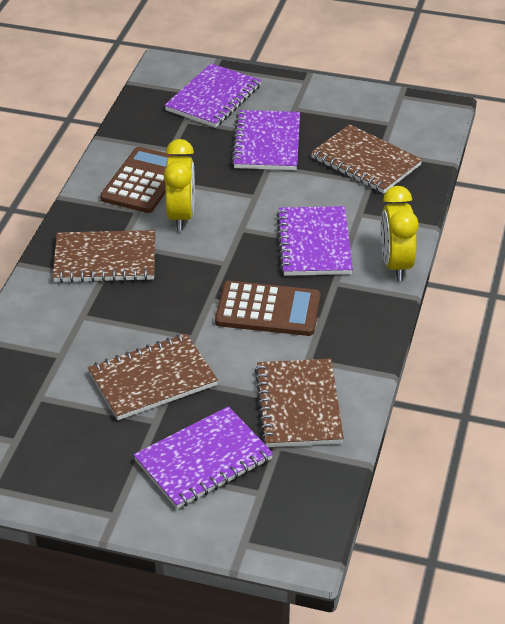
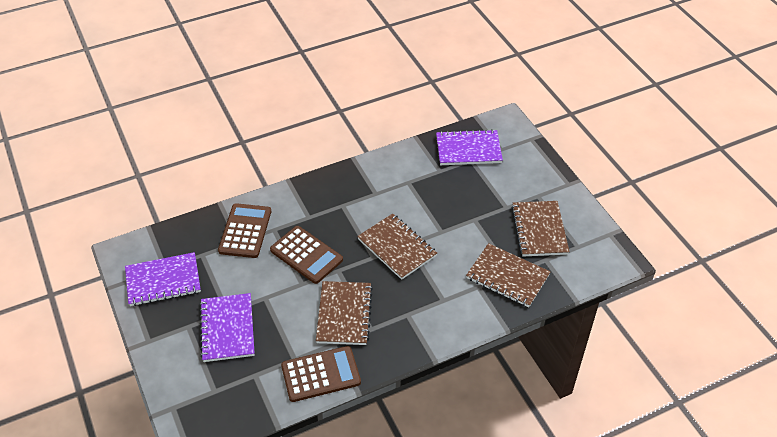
brown calculator: [100,147,177,213] [215,281,321,336] = 2 -> [218,203,271,258] [270,226,343,284] [281,346,361,402] = 3
purple notebook: [133,406,273,509] [164,63,261,128] [231,110,300,170] [276,206,353,276] = 4 -> [125,252,201,306] [199,293,255,362] [436,129,503,165] = 3
yellow clock: [164,139,195,231] [381,186,419,281] = 2 -> none = 0

